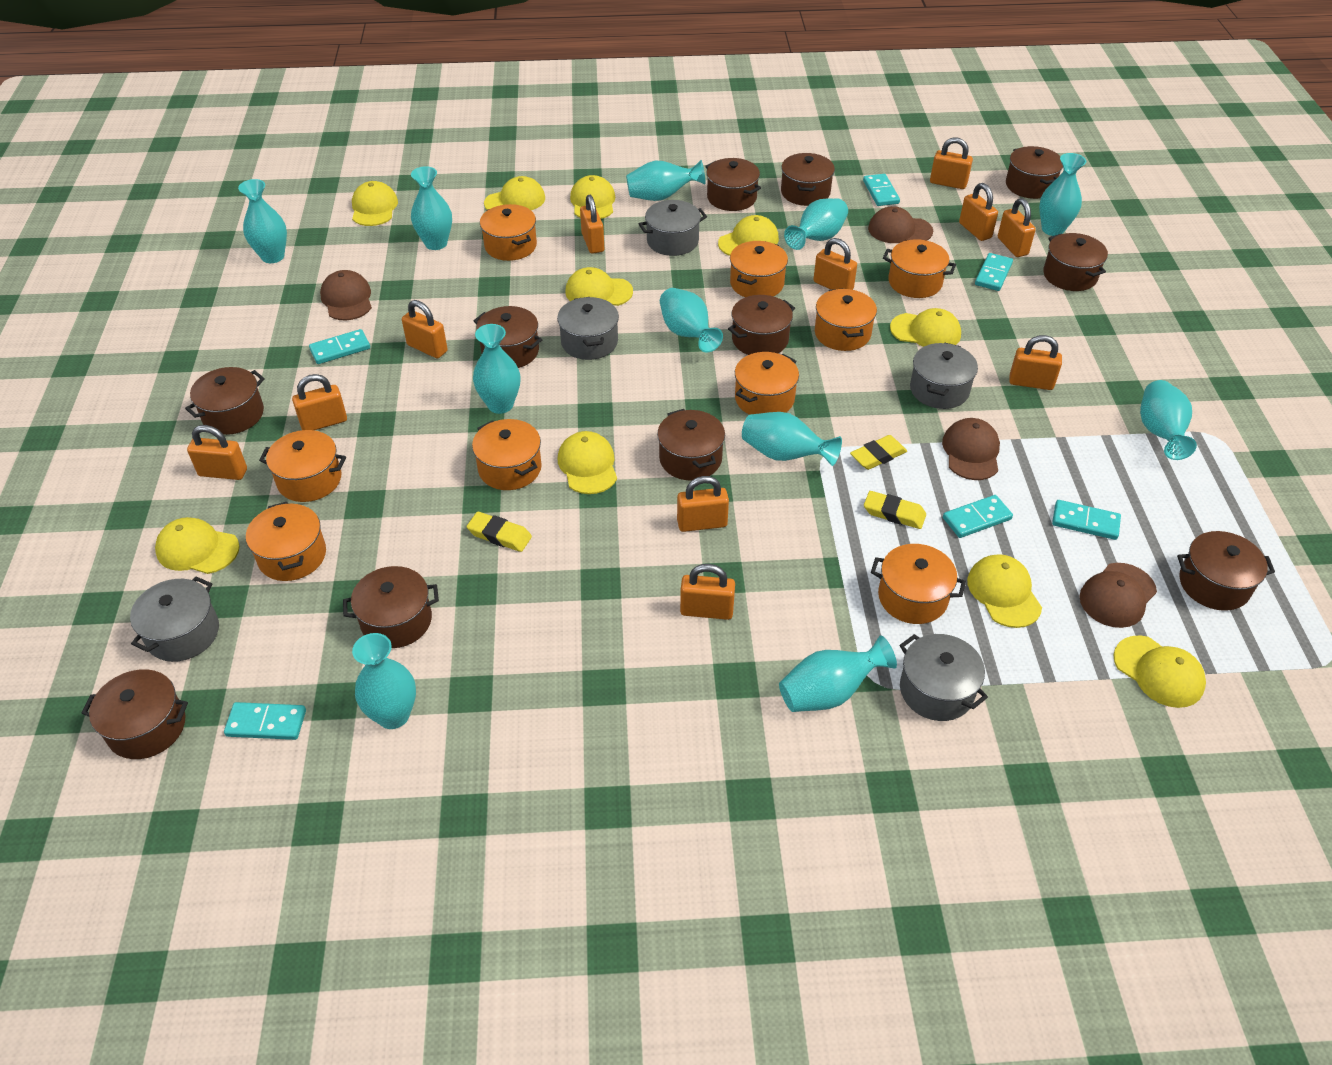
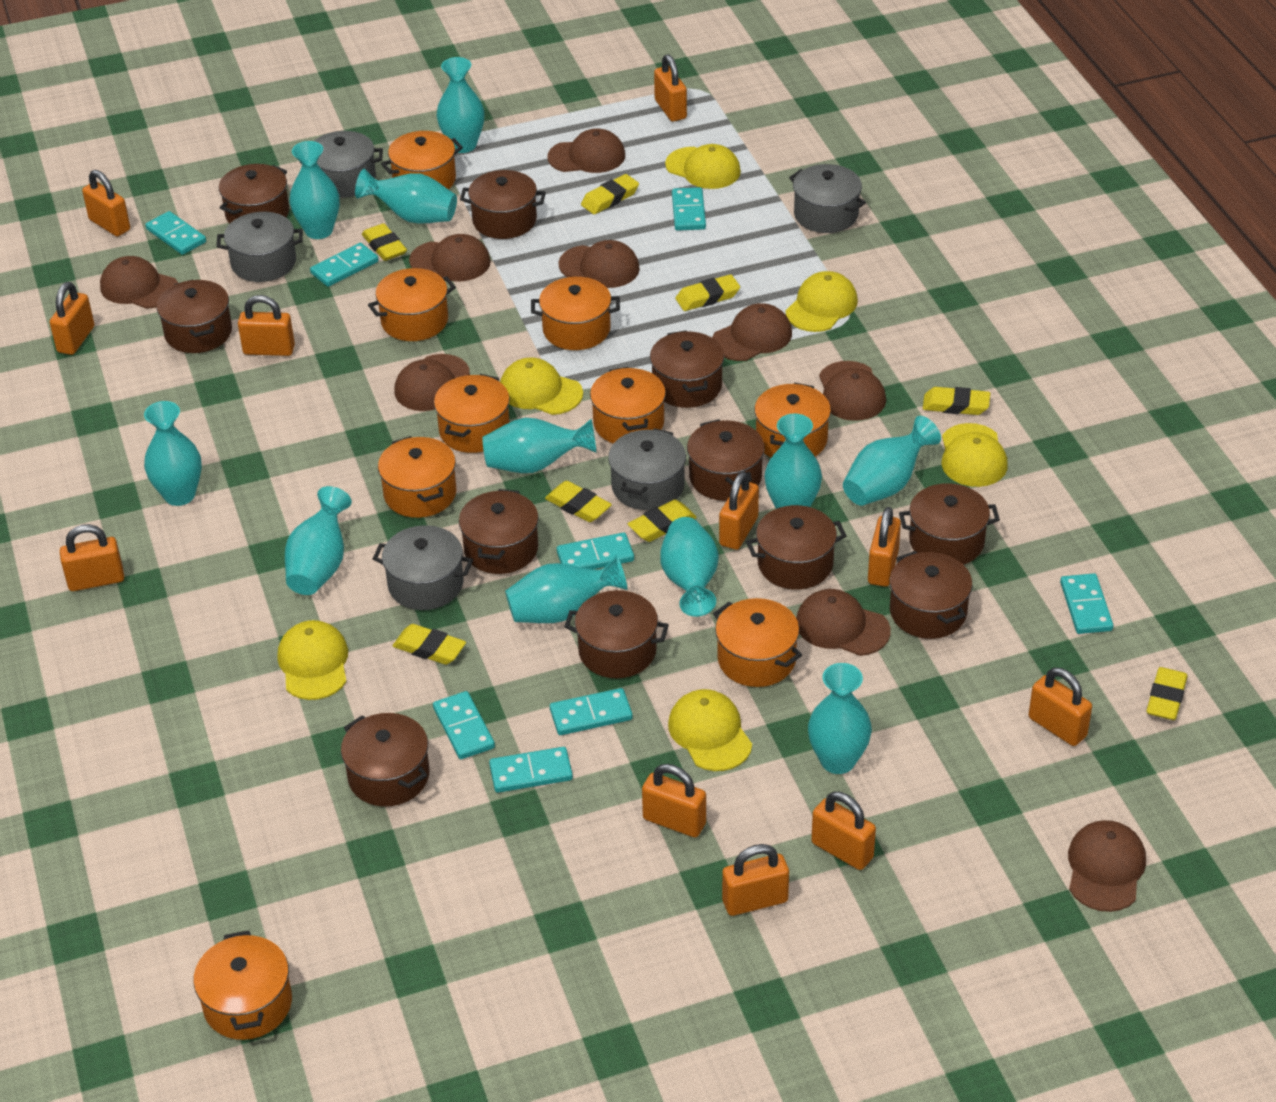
brown cap: [320,270,372,320] [868,206,933,243] [942,418,1000,480] [1079,563,1157,628] = 4 -> [100,256,178,309] [394,354,470,411] [409,234,491,281] [547,128,625,173] [558,240,640,288] [712,303,792,361] [796,589,891,656] [819,361,886,421] [1068,820,1146,912] = 9
turquoise domino: [224,702,306,740] [309,329,370,364] [863,174,900,206] [943,495,1013,538] [975,253,1013,291] [1052,500,1121,540] = 6 -> [145,211,206,255] [310,243,379,287] [433,691,495,759] [489,747,573,793] [550,688,633,735] [557,532,634,569] [672,187,706,231] [1060,573,1113,634] = 8
yellow cap: [155,517,240,574] [352,181,398,226] [484,176,545,210] [557,431,617,494] [565,267,633,306] [570,175,615,219] [718,215,779,256] [890,308,961,347] [967,554,1042,628] [1113,635,1206,708] = 10 -> [277,620,348,700] [500,357,583,415] [665,144,741,189] [668,689,752,771] [786,271,858,332] [942,423,1008,487] = 6
yellow eraser: [467,512,532,552] [850,435,907,470] [864,491,926,529] = 3 -> [362,223,407,261] [393,624,466,665] [545,481,612,522] [581,174,639,214] [628,500,697,542] [675,274,740,311] [923,387,990,415] [1146,667,1188,720] = 8

